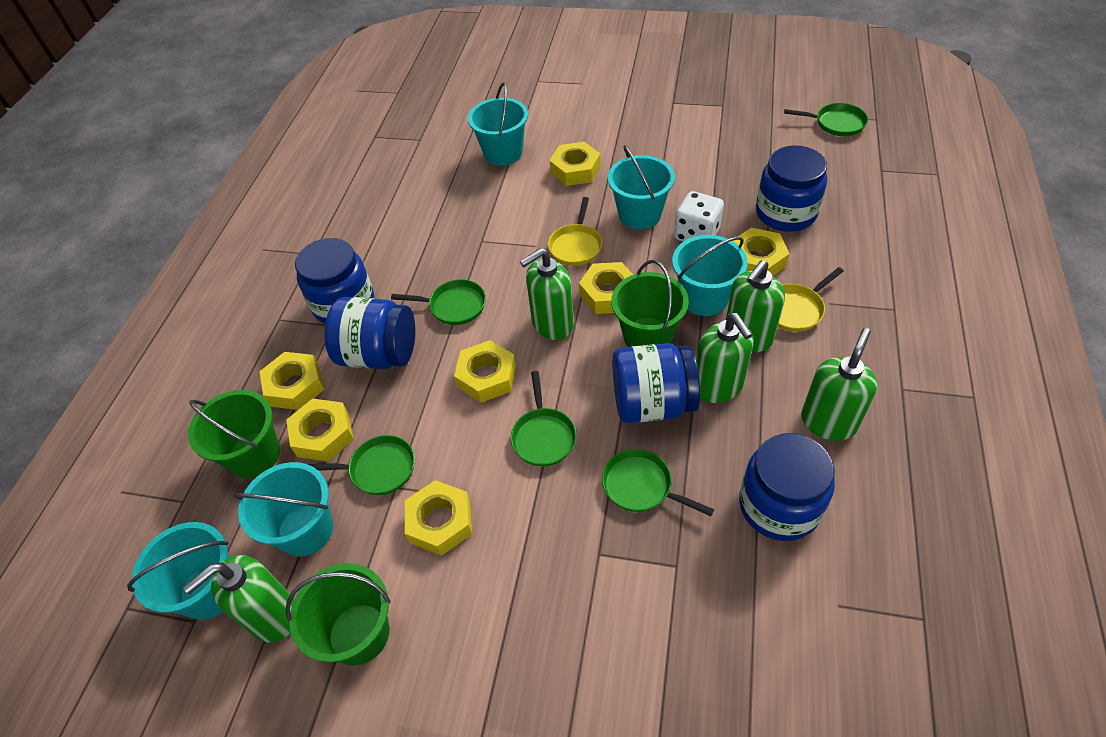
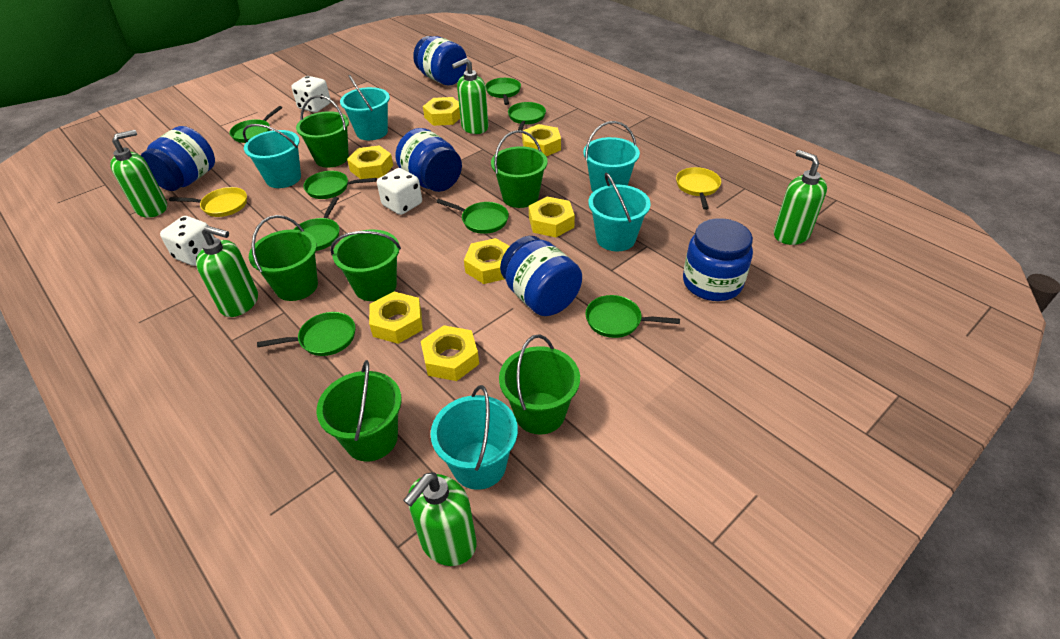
green bucket: [188,390,280,478] [286,563,391,666] [611,260,689,347] = 3 -> [249,215,318,301] [296,95,349,168] [316,360,402,461] [330,229,401,301] [491,130,548,208] [499,334,580,434] = 6
green pan: [308,435,415,495] [391,279,486,325] [511,371,576,467] [602,449,714,516] [784,103,868,136] = 5 -> [229,106,282,143] [257,312,355,356] [293,197,339,251] [303,171,377,199] [436,199,509,234] [485,78,521,105] [508,102,546,131] [585,295,680,338] = 8
white dice: [674,191,724,242] = 1 -> [160,216,214,266] [291,76,330,112] [377,168,422,215] = 3

